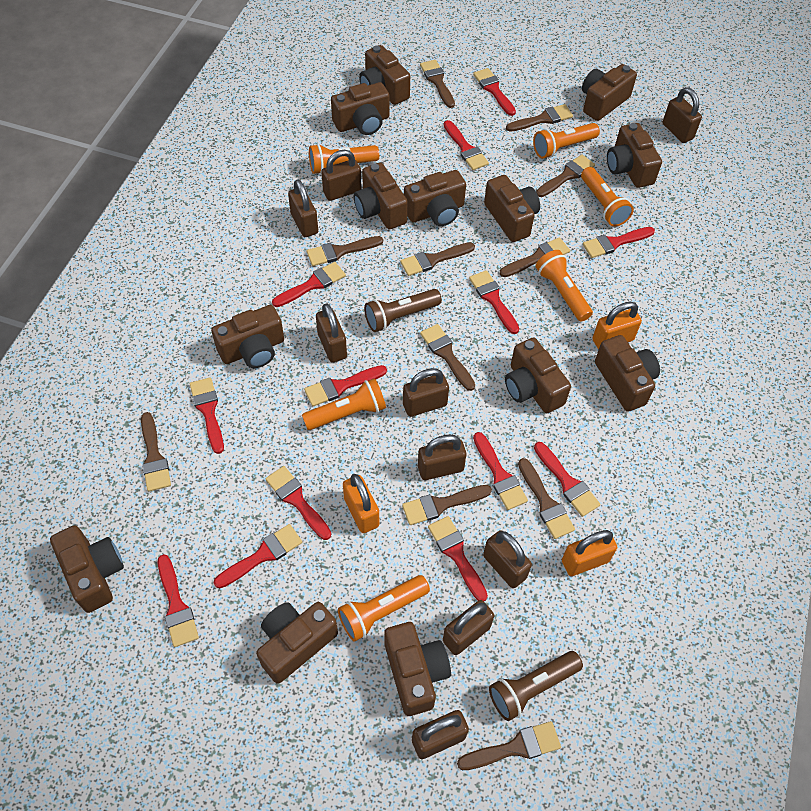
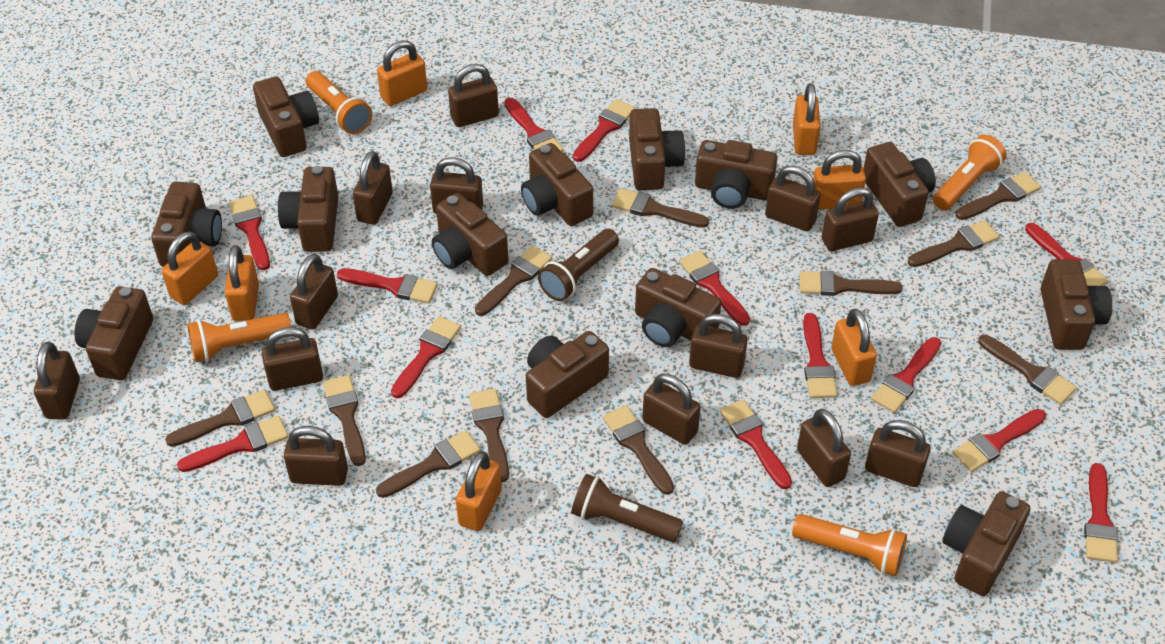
brown padlock: [288,179,318,237] [316,303,347,362] [321,150,362,201] [403,368,449,417] [412,710,469,759] [418,434,466,480] [443,600,494,655] [483,530,532,588] [662,87,702,143] = 9 -> [34,342,80,420] [262,327,323,391] [284,426,348,486] [290,254,338,329] [353,151,393,225] [430,157,483,214] [448,64,499,127] [642,374,701,445] [689,314,748,378] [765,165,821,231] [797,409,851,487] [822,188,879,251] [865,420,931,487] = 13
orange flashlight: [302,378,386,430] [309,144,379,174] [338,575,430,642] [533,123,600,159] [536,250,593,322] [581,167,634,226] = 6 -> [187,313,291,362] [306,71,372,134] [792,514,907,576] [933,135,1007,211] = 4
orange padlock: [343,474,379,533] [562,530,617,576] [593,302,642,350] = 3 -> [162,231,218,305] [225,245,259,321] [377,40,427,106] [456,451,502,531] [793,83,821,155] [813,150,866,210] [831,309,877,386] = 7

